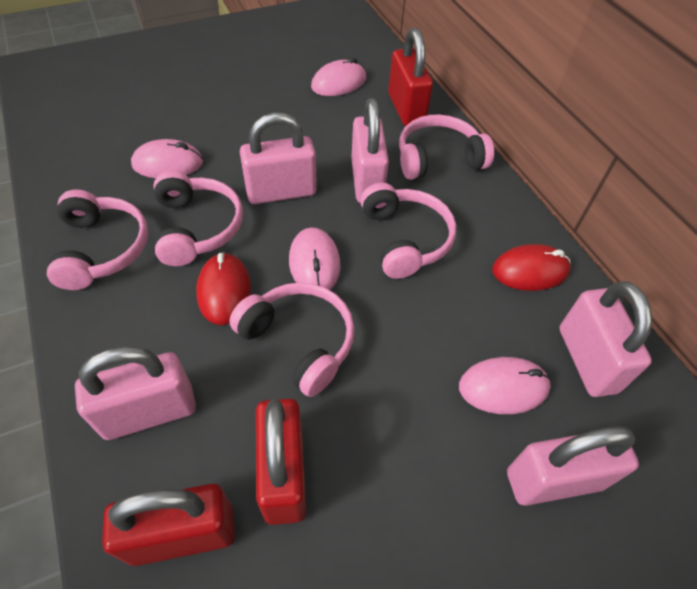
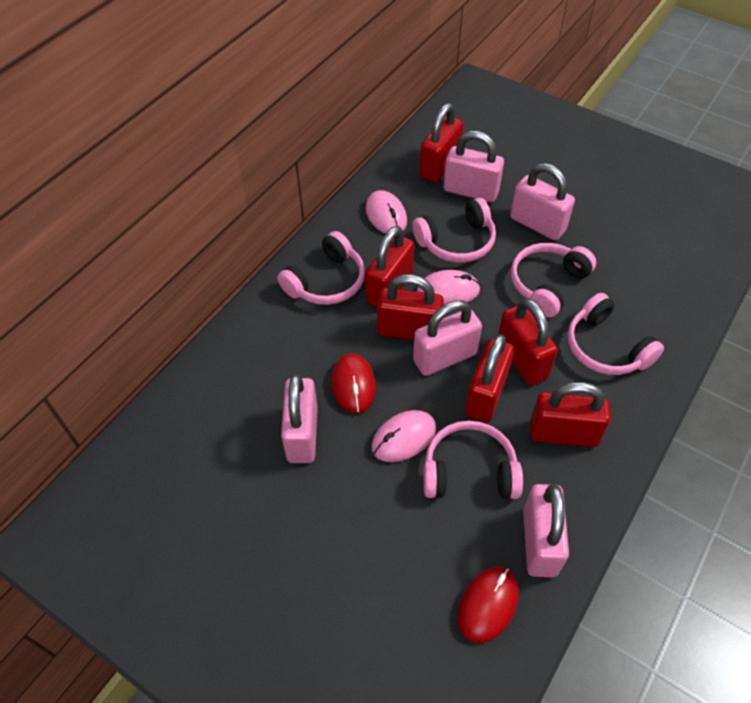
pink mouse: [131,139,203,178] [289,227,340,290] [311,58,366,96] [459,357,551,414] = 4 -> [366,190,407,234] [372,410,436,462] [417,270,480,305] = 3
red padlock: [102,484,235,566] [256,399,306,525] [388,28,433,126] = 3 -> [365,226,415,307] [377,274,444,340] [420,103,464,183] [465,334,514,423] [498,298,558,385] [530,382,611,447] = 6

